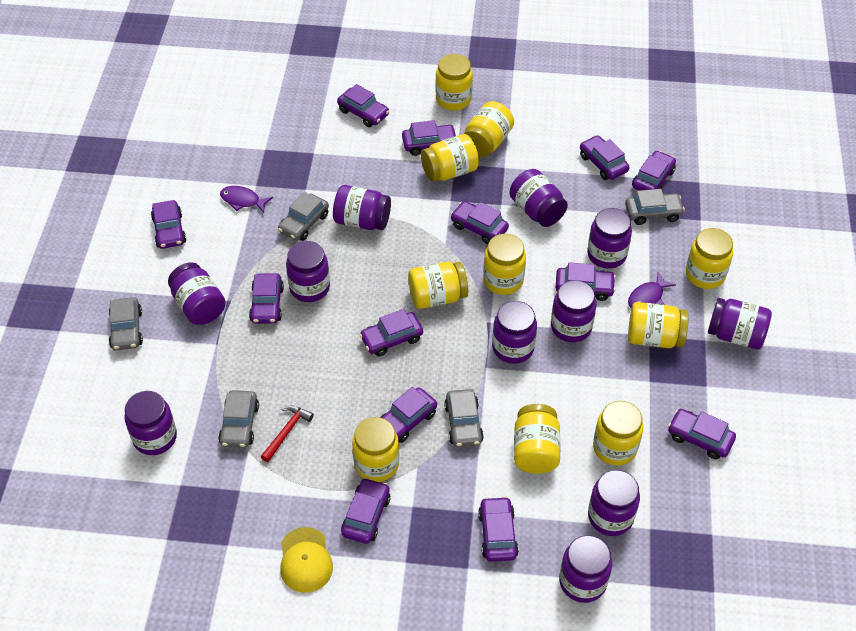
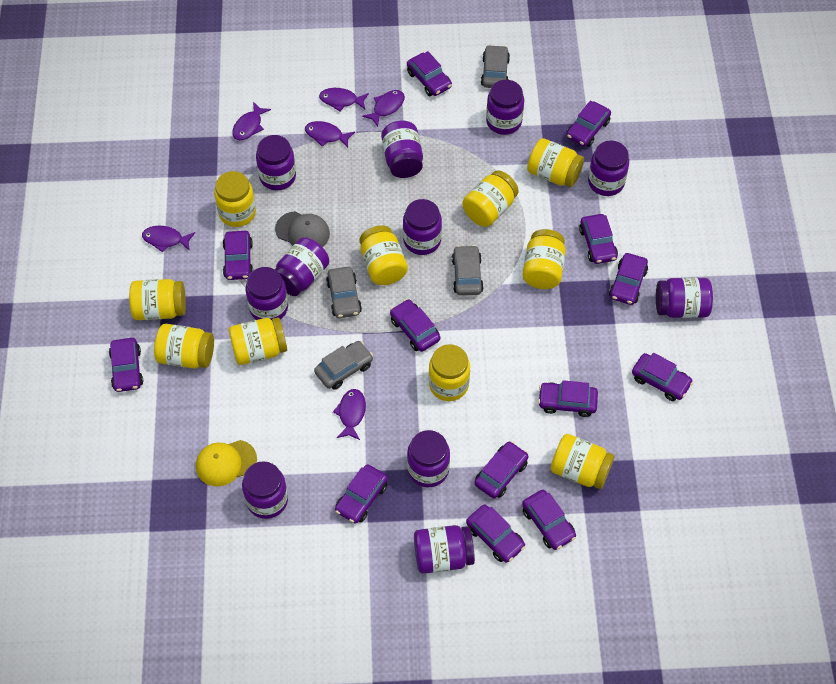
grey cap: none = 0 -> [275,211,330,247] = 1
grey car: [109,297,143,351] [218,390,259,448] [278,192,329,241] [444,389,484,447] [625,189,685,225] = 5 -> [314,341,373,390] [326,267,362,318] [452,245,484,296] [481,45,510,88] = 4
purple fish: [220,186,273,213] [628,272,676,308] = 2 -> [142,226,195,253] [232,102,271,141] [305,121,355,148] [319,88,369,111] [333,389,366,440] [362,90,405,127] = 6
red hammer: [261,406,314,462] = 1 -> none = 0

